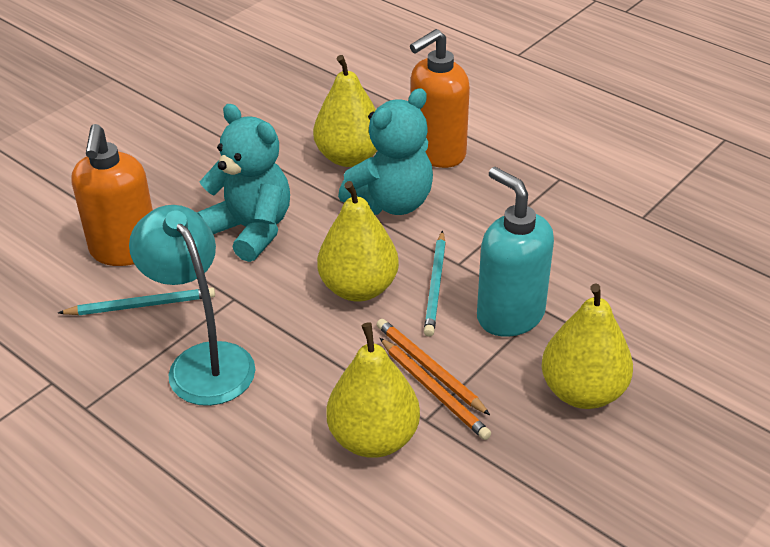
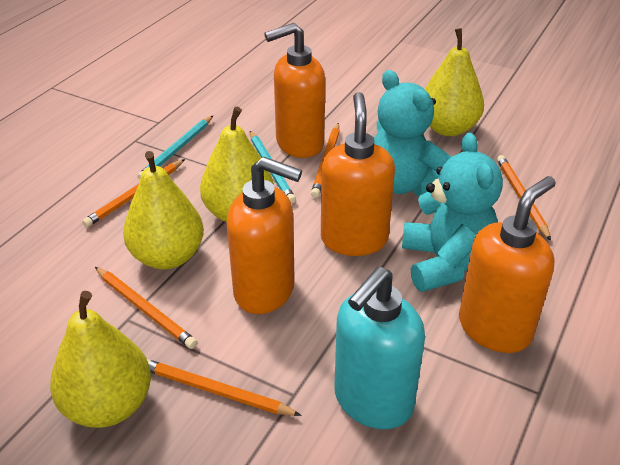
orange pencil: [377,319,490,415] [380,338,491,440] = 2 -> [82,159,185,227] [95,267,197,349] [147,359,301,416] [311,123,339,198] [497,155,551,241] = 5
orange soap dispenser: [72,124,153,266] [410,29,470,168] = 2 -> [227,157,302,314] [264,23,325,158] [321,92,395,256] [459,176,556,353] = 4
turquoise lamp: [129,205,255,406] = 1 -> none = 0

